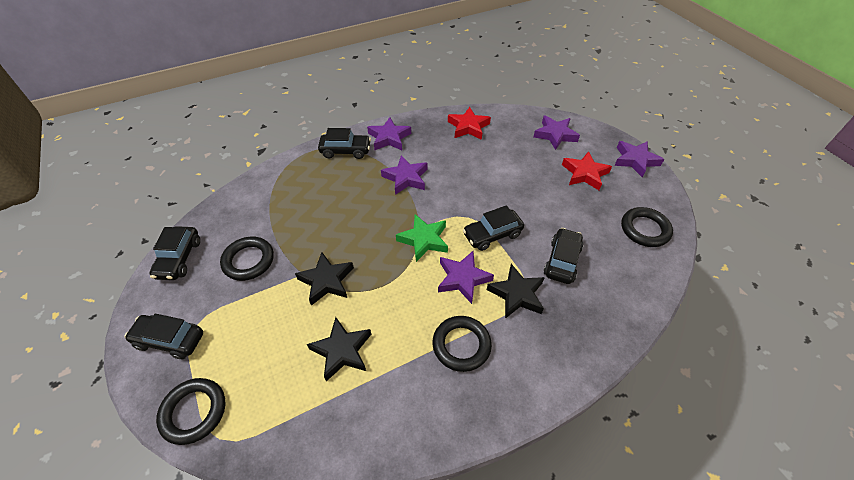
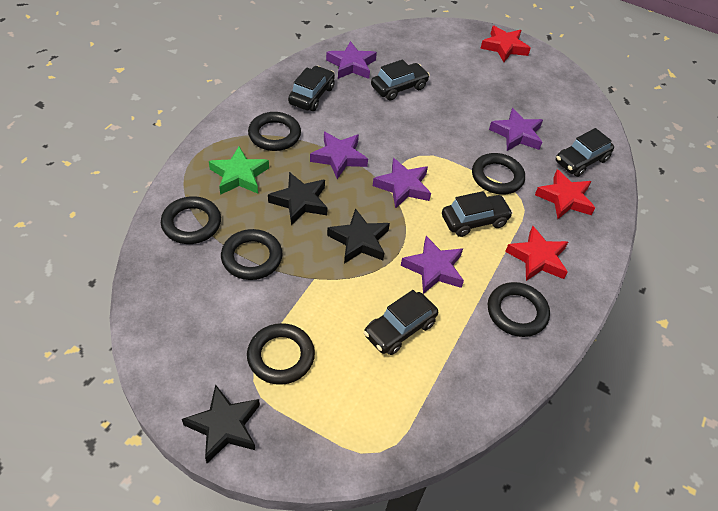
black ring: [156,378,225,445] [220,237,274,281] [432,316,492,372] [621,207,673,247] = 4 -> [161,196,221,244] [221,229,283,280] [247,323,315,385] [248,112,301,151] [472,153,525,195] [488,282,550,337] = 6
red star: [448,107,491,140] [562,151,612,190] = 2 -> [480,26,531,62] [505,226,568,281] [535,169,595,219] = 3

